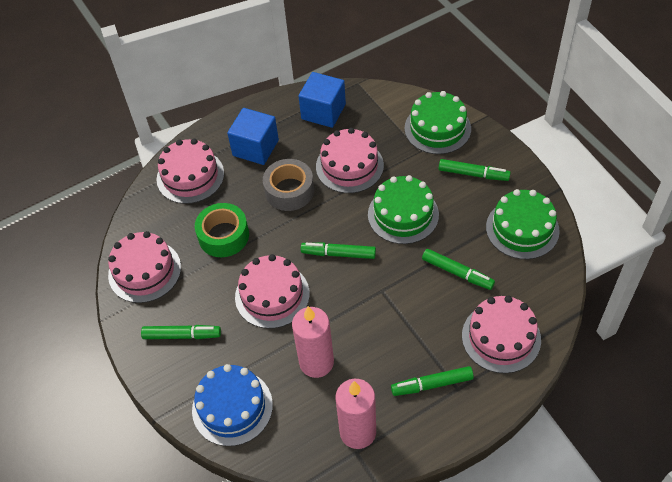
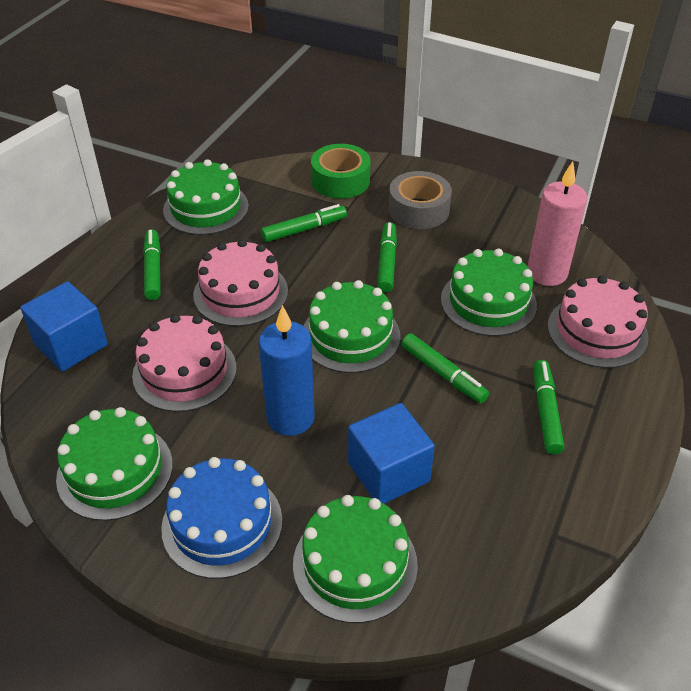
blue candle: none = 0 -> [259,305,315,436] = 1
green cake: [368,175,439,244] [405,91,471,154] [486,189,560,259] = 3 -> [56,407,173,521] [163,159,249,235] [293,495,418,623] [304,280,400,373] [441,249,537,336] = 5
pink cake: [108,231,181,303] [157,139,224,204] [235,254,310,329] [316,128,384,193] [462,295,541,373] = 5 -> [132,314,236,412] [193,239,288,326] [548,276,649,368] = 3
pink candle: [292,306,334,378] [335,379,376,449] = 2 -> [528,161,587,286] = 1

